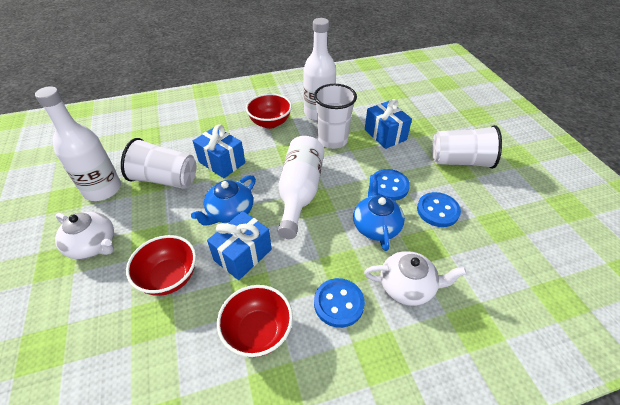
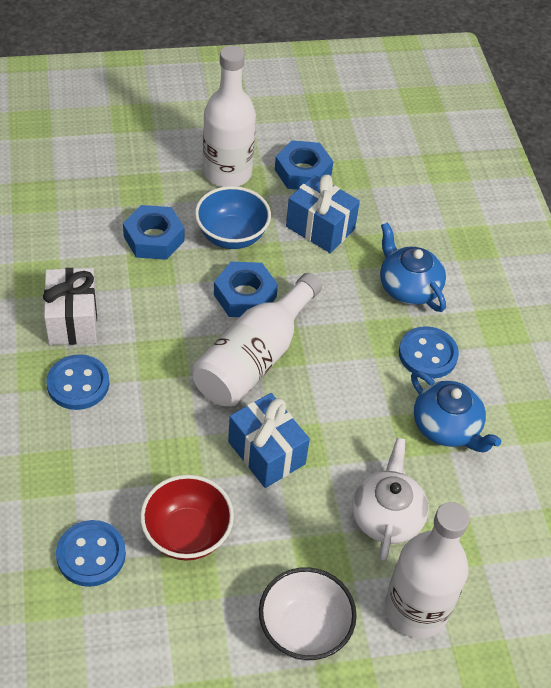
blue bowl: none = 0 -> [195,186,271,249] = 1
blue gift: [193,125,245,178] [207,211,272,280] [365,99,412,149] = 3 -> [228,393,310,488] [286,175,360,253] = 2
blue nut: none = 0 -> [123,205,185,260] [214,262,278,317] [275,140,333,190] = 3
red bowl: [126,235,196,296] [217,285,293,357] [246,93,292,129] = 3 -> [140,475,234,561] = 1
white bowl: none = 0 -> [259,567,357,661] = 1
white cup: [121,138,196,189] [314,84,357,149] [432,125,502,169] = 3 -> none = 0
white gift: none = 0 -> [43,268,97,345] = 1
white teapot: [55,212,114,259] [364,251,467,306] = 2 -> [352,438,428,561] = 1

